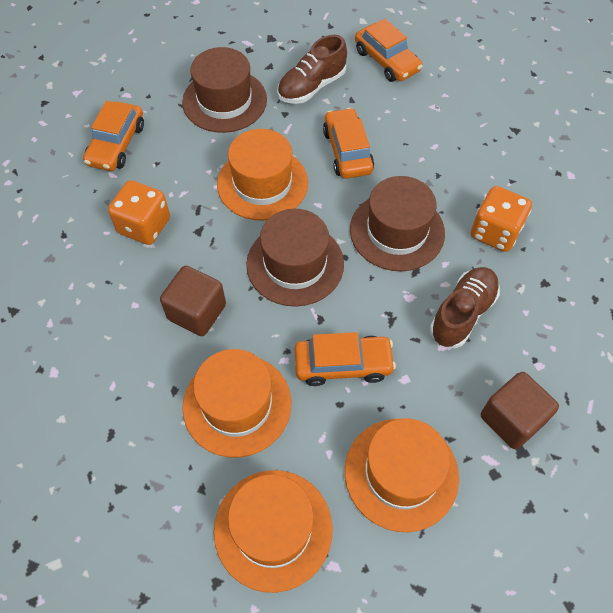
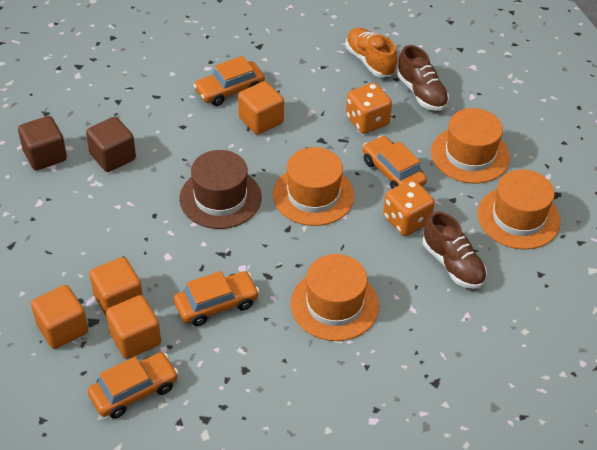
brown hat: [182,47,267,133] [246,209,344,307] [350,176,445,271] = 3 -> [179,150,262,229] = 1
orange cube: none = 0 -> [31,285,88,349] [89,257,143,317] [106,295,161,359] [238,81,284,135] = 4
orange shoe: none = 0 -> [346,28,397,77] = 1

